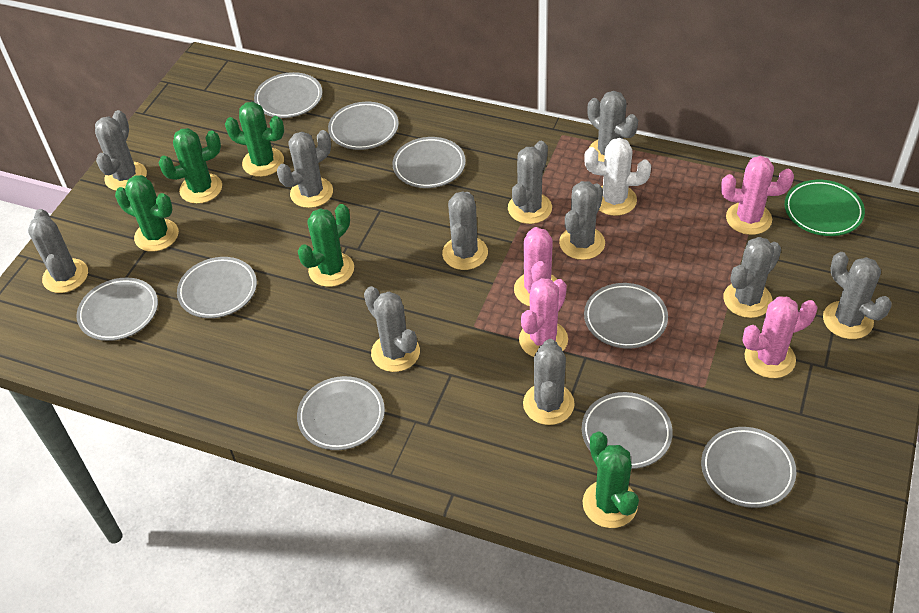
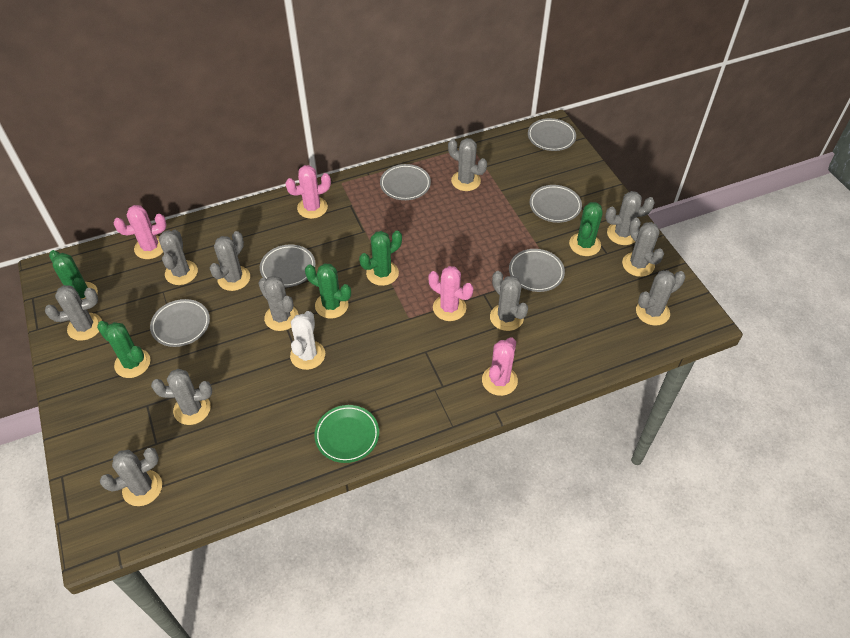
grey plate: [77,278,158,341] [177,257,257,318] [254,72,323,118] [297,376,385,450] [328,102,399,150] [393,137,466,188] [582,392,673,469] [584,283,668,348] [701,427,796,508] = 9 -> [150,299,210,347] [260,244,316,287] [380,164,431,200] [509,249,565,292] [528,118,576,151] [530,185,582,223] = 6

